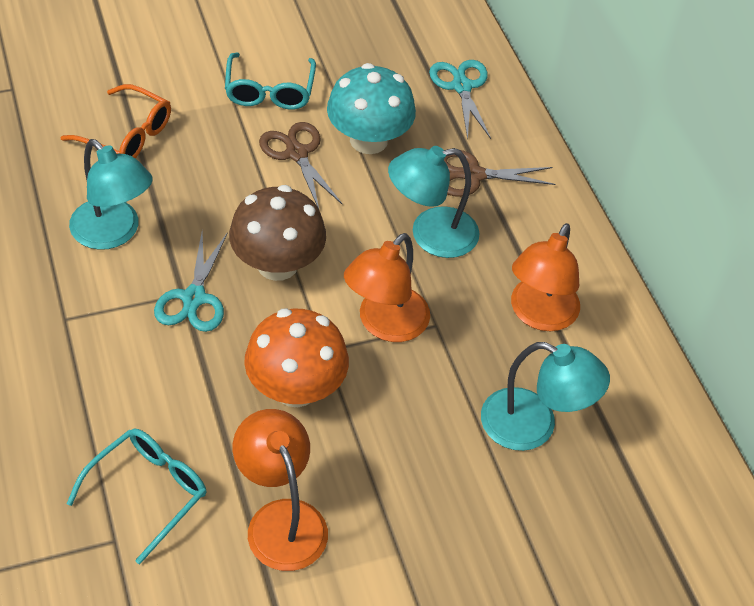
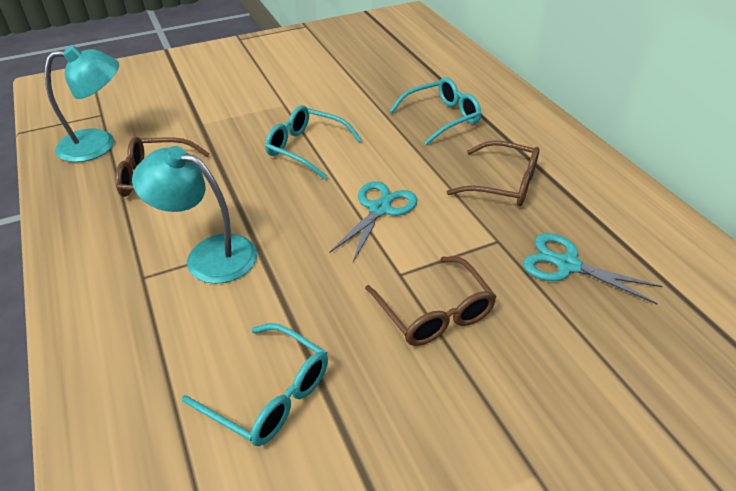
brown glasses: none = 0 -> [115,136,210,197] [365,256,497,346] [447,140,539,206] = 3
brown mushroom: [229,185,326,281] = 1 -> none = 0
brown scissors: [259,122,343,209] [444,150,555,197] = 2 -> none = 0
orange glasses: [61,84,171,158] = 1 -> none = 0
orange lamp: [233,409,328,571] [344,233,430,342] [511,223,580,331] = 3 -> none = 0
orange mushroom: [244,308,349,407] = 1 -> none = 0
turquoise glasses: [67,428,207,564] [225,52,316,110] = 2 -> [182,323,328,446] [265,105,362,179] [389,78,481,145] = 3
turquoise lamp: [69,139,153,250] [388,146,479,258] [481,342,610,451] = 3 -> [45,45,119,162] [132,146,257,284] = 2
turquoise mushroom: [327,63,416,154] = 1 -> none = 0

